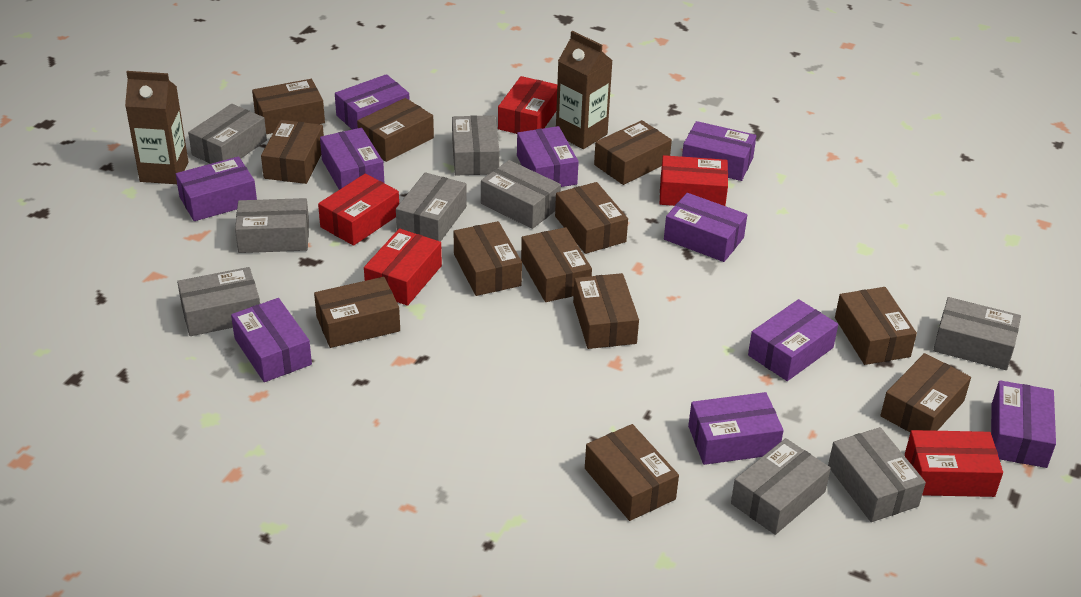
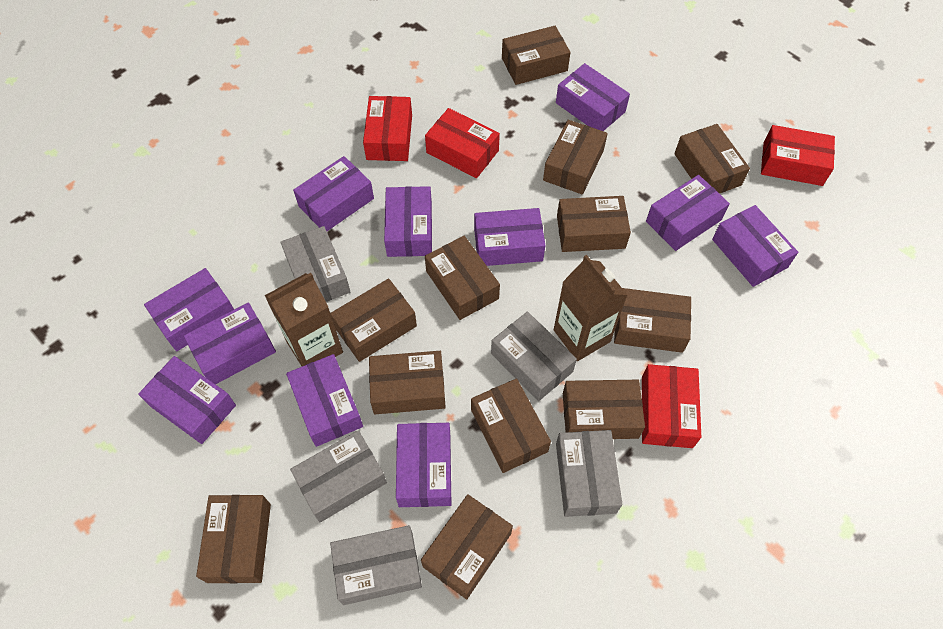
grey box: [177,267,260,336] [188,104,267,164] [235,198,309,253] [396,172,467,242] [452,115,499,175] [481,160,561,229] [731,438,831,535] [828,427,926,522] [933,297,1021,370] = 9 -> [280,226,350,302] [290,430,387,523] [330,525,422,605] [491,312,577,401] [556,430,622,517] = 5
purple box: [176,156,257,221] [231,298,312,382] [320,128,384,190] [335,74,410,130] [517,126,579,187] [664,193,747,262] [682,121,756,181] [688,392,784,465] [748,299,838,381] [991,380,1056,468] = 10 -> [138,356,236,444] [144,268,234,352] [184,303,276,384] [286,354,363,447] [293,156,374,231] [384,186,432,257] [396,423,452,507] [474,208,546,266] [556,63,630,131] [646,175,730,251] [712,205,798,287] = 11
red box: [318,174,399,246] [364,228,442,306] [498,76,557,134] [660,155,728,206] [905,430,1003,497] = 5 -> [363,96,412,161] [425,108,500,178] [642,364,701,448] [761,125,835,186] = 4

